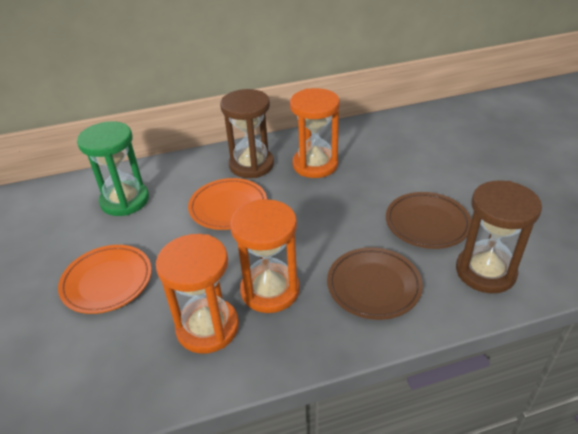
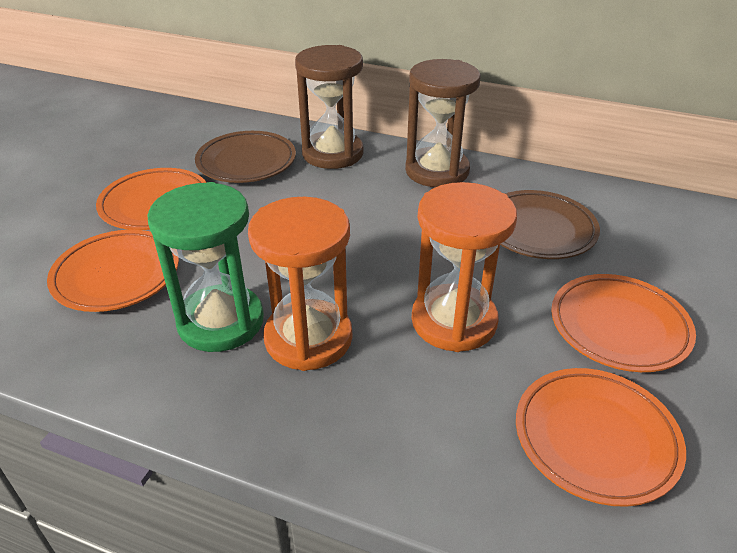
orange hourglass: [156,234,239,354] [230,199,300,313] [290,88,340,178] = 3 -> [248,197,352,371] [412,182,517,352] = 2
orange plate: [58,245,152,314] [188,178,267,230] = 2 -> [47,230,179,312] [96,168,207,230] [516,368,686,507] [551,274,696,372] = 4

